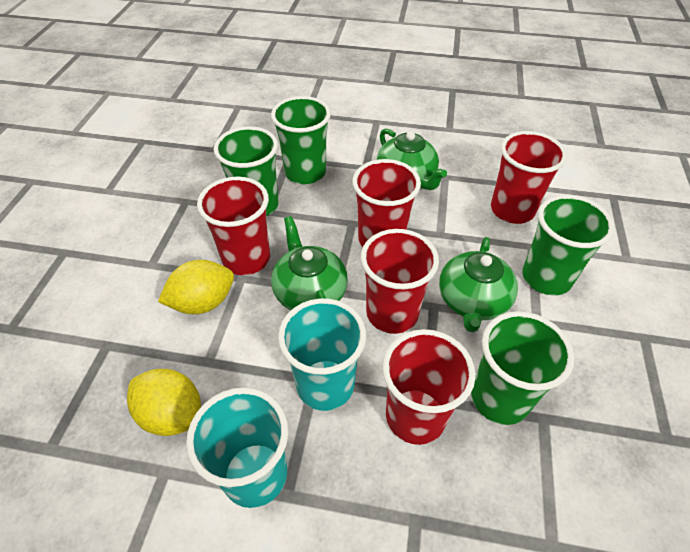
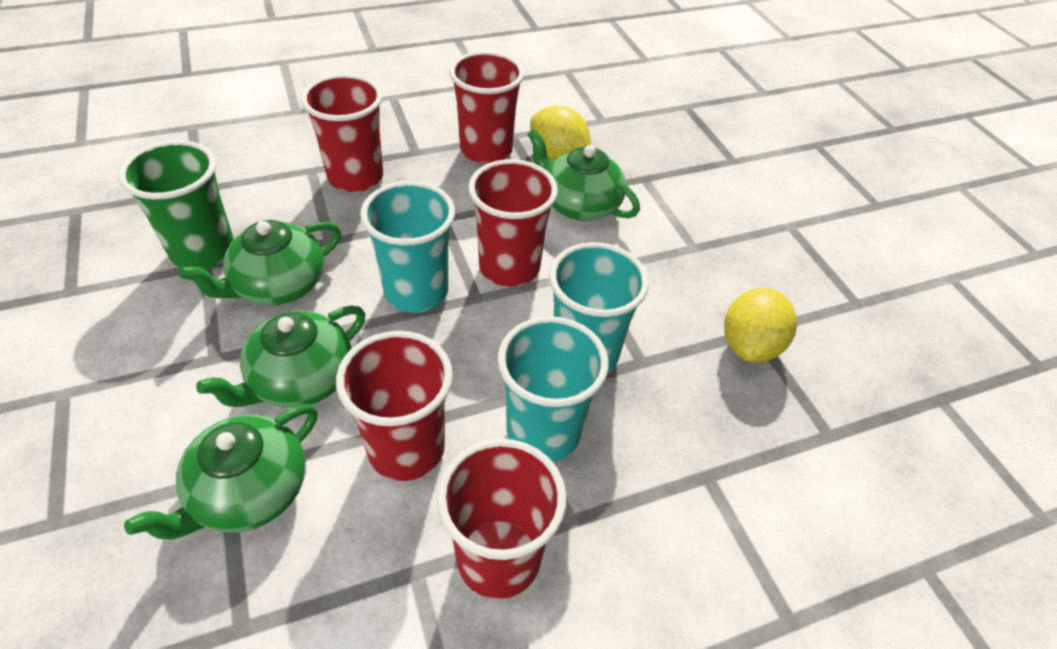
green cup: [214,126,278,216] [271,96,331,184] [471,311,574,425] [522,195,615,295] = 4 -> [119,140,234,269] = 1
green teapot: [271,216,348,311] [377,129,447,190] [439,237,518,332] = 3 -> [124,404,318,540] [179,220,341,305] [196,305,365,408] [527,129,640,221] = 4
turquoise cup: [186,387,288,508] [278,298,366,411] = 2 -> [360,181,455,313] [497,316,609,462] [549,242,649,374] = 3

